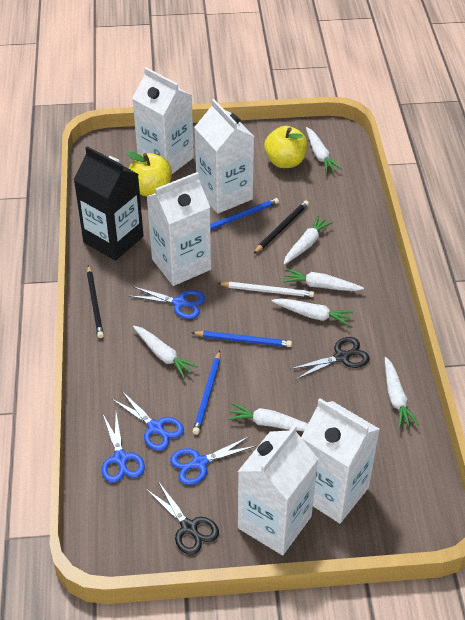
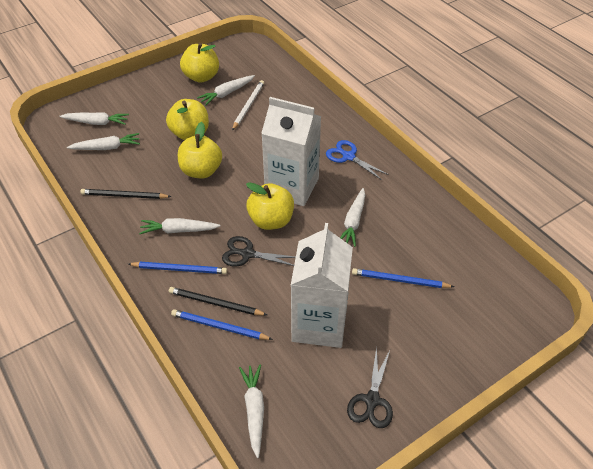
black carton: [74,146,144,261] = 1 -> none = 0
blue scissors: [102,413,145,483] [112,390,184,451] [129,287,205,319] [170,436,256,485] = 4 -> [326,140,389,180] = 1
white carrot: [133,326,198,378] [227,403,308,431] [271,298,354,326] [283,215,333,265] [283,269,364,291] [306,127,342,173] [385,357,419,429] = 7 -> [59,112,129,125] [67,133,140,150] [139,218,220,234] [197,75,255,106] [239,365,264,458] [340,188,365,247] = 6
white carton: [132,67,194,174] [147,172,211,286] [194,99,254,214] [238,425,318,555] [301,398,380,523] = 5 -> [261,97,321,206] [291,223,353,348] = 2
yellow apple: [127,151,172,196] [264,126,307,168] = 2 -> [166,99,209,140] [178,122,222,178] [180,43,219,83] [246,182,294,230] = 4

